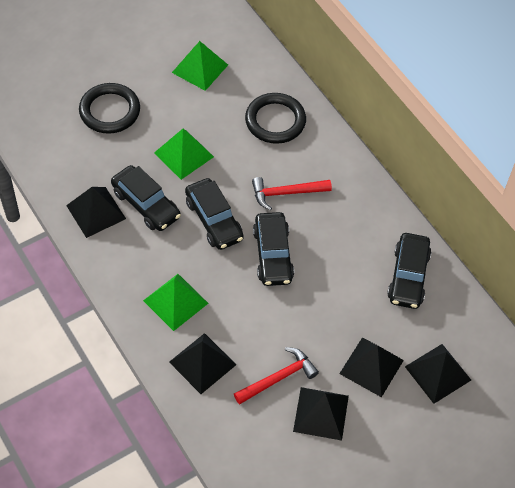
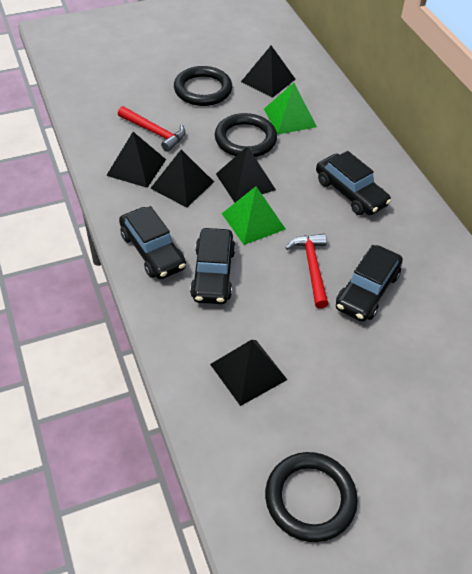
black ring: [79,83,140,134] [245,93,306,144] = 2 -> [174,66,232,106] [215,113,277,157] [265,452,358,542] = 3
green pyramid: [143,274,209,331] [154,129,214,180] [172,41,228,91] = 3 -> [222,186,286,245] [264,83,317,134] = 2

